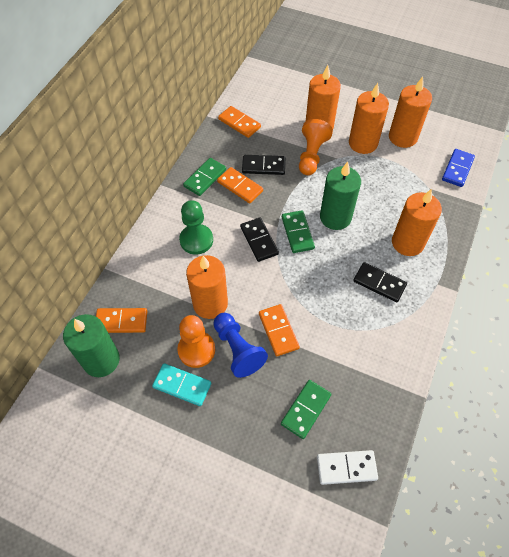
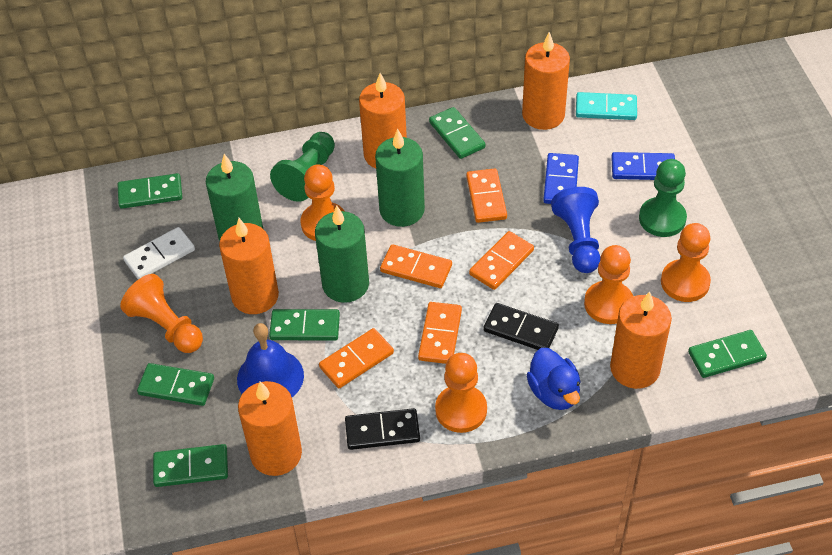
black domino: [240,217,279,262] [242,155,285,175] [353,262,407,302] = 3 -> [345,408,420,450] [483,303,559,350] = 2
blue bell: none = 0 -> [237,323,304,397] = 1
blue domino: [442,149,475,187] = 1 -> [543,153,579,204] [611,152,675,180] = 2
blue duck: none = 0 -> [527,348,580,410] = 1
green candle: [63,314,120,377] [320,161,361,230] = 2 -> [206,154,263,241] [315,205,369,303] [375,129,425,227] = 3
green domino: [183,158,226,196] [281,380,331,439] [282,210,315,253] = 3 -> [118,173,182,209] [137,363,214,406] [153,444,228,487] [269,309,340,341] [429,107,485,159] [688,330,767,378] = 6
green pawn: [179,200,213,255] = 1 -> [270,132,335,202] [639,159,687,237] = 2
orange domino: [96,308,147,333] [217,167,263,204] [218,106,261,138] [259,304,300,356] = 4 -> [319,328,394,388] [380,244,452,288] [418,302,462,364] [466,168,507,223] [469,231,534,290] = 5
orange pawn: [177,315,215,368] [299,119,333,175] = 2 -> [120,274,203,353] [301,164,344,241] [435,353,487,433] [584,245,633,324] [661,223,711,302] = 5

